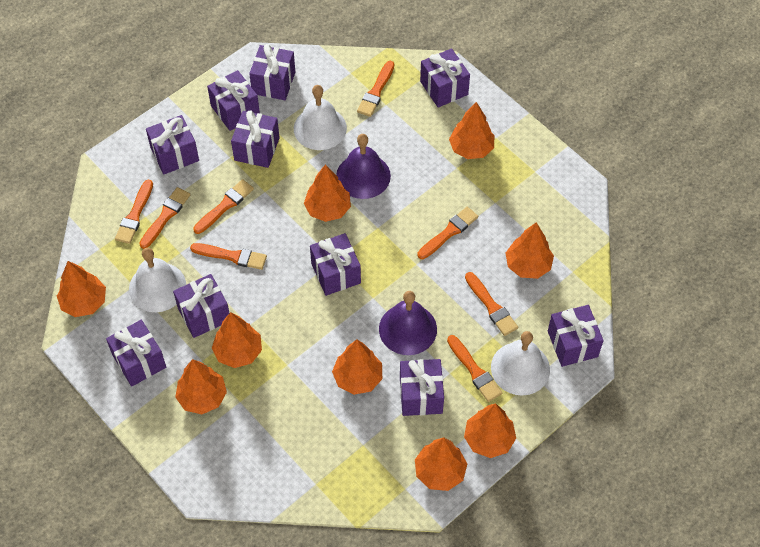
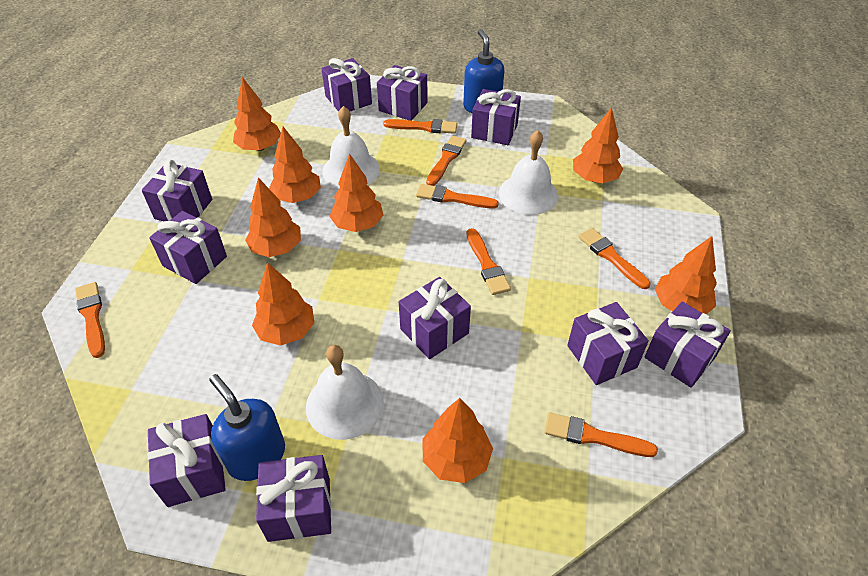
blue soap dispenser: none = 0 -> [209,374,285,481] [463,29,504,113] = 2
orange brush: [115,179,153,244] [139,187,190,249] [190,243,267,270] [193,179,254,234] [357,61,394,117] [417,207,478,259] [447,335,502,402] [465,272,518,336] = 8 -> [75,282,105,358] [383,119,457,134] [416,184,499,208] [426,135,467,186] [466,228,511,295] [544,412,658,457] [578,228,651,289] = 7
orange tree: [57,261,106,317] [175,359,227,414] [212,312,262,368] [304,164,351,222] [332,339,382,395] [415,437,467,491] [449,102,494,159] [464,403,516,458] [506,222,554,279] = 9 -> [233,77,281,151] [245,177,301,257] [252,262,314,346] [269,127,321,203] [330,153,384,232] [422,398,493,483] [573,107,623,183] [655,236,717,314] = 8
purple bell: [336,134,391,199] [379,291,437,355] = 2 -> none = 0

